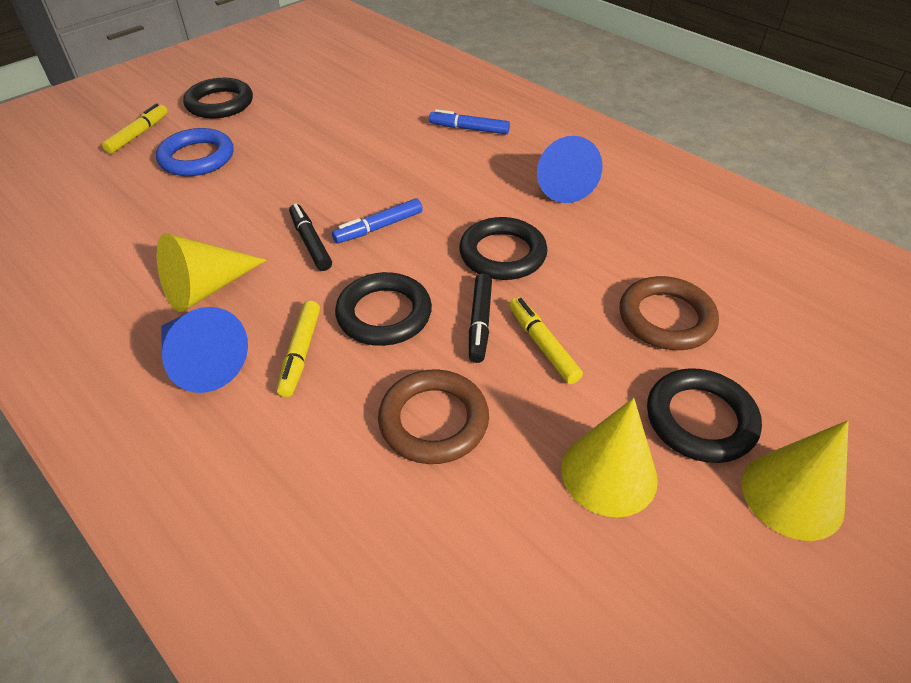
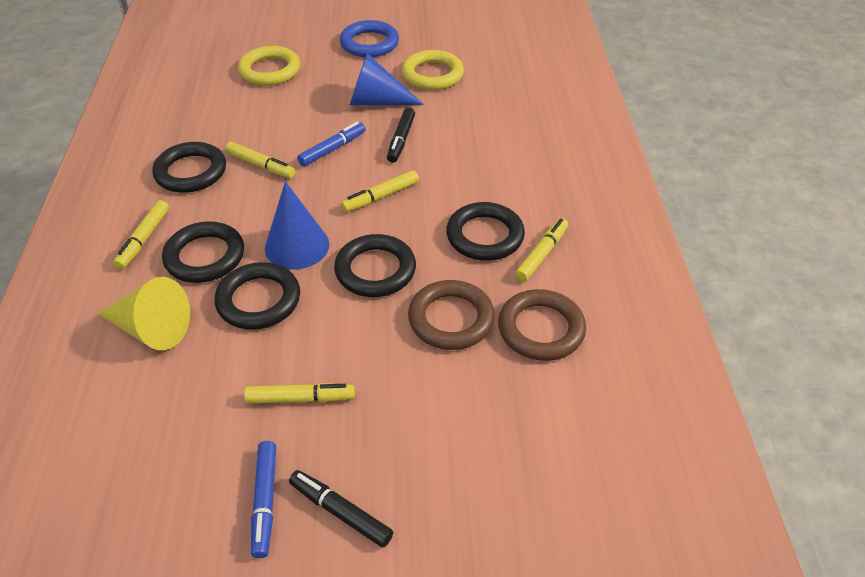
black ring: [183,78,253,119] [335,272,432,346] [459,217,547,280] [647,368,762,463] = 4 -> [152,142,226,193] [162,221,244,283] [215,262,300,330] [334,234,416,297] [446,202,525,261] = 5
yellow cone: [157,233,266,312] [561,398,658,517] [742,420,849,541] = 3 -> [97,277,190,350] = 1
yellow marker: [102,103,168,154] [277,301,320,397] [509,297,583,384] = 3 -> [113,200,169,269] [225,142,296,178] [244,383,355,403] [341,170,419,212] [515,218,568,282] = 5
yellow ring: none = 0 -> [238,46,301,86] [402,50,464,90] = 2

